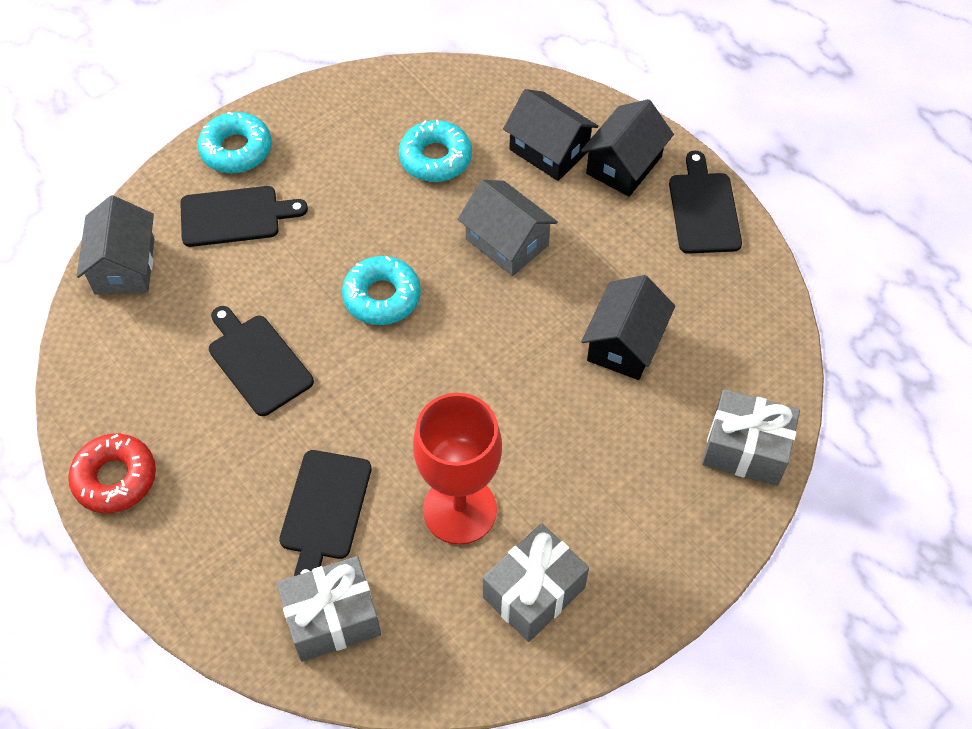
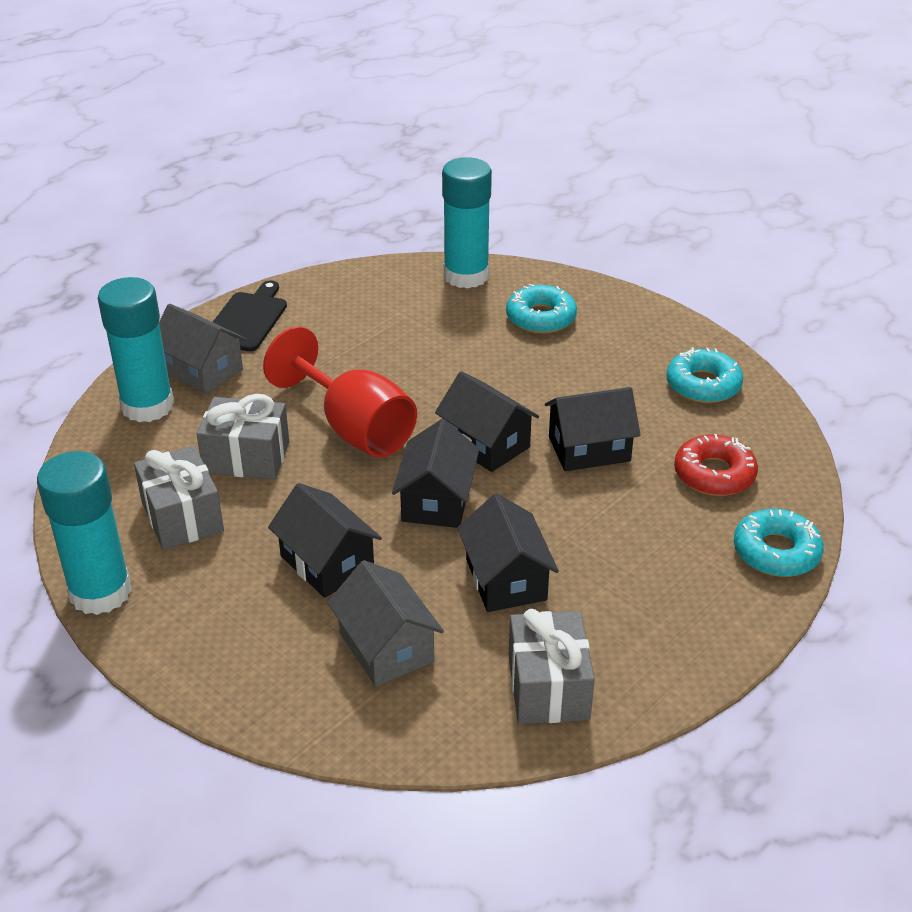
black cutting board: [180,186,308,247] [209,306,314,416] [279,450,372,576] [669,151,742,254] = 4 -> [213,280,287,351] = 1
black house: [503,89,598,181] [581,99,674,197] [581,275,675,380] = 3 -> [268,483,382,598] [392,419,479,528] [435,371,539,472] [457,493,559,612] [545,387,641,471] = 5
turquoise glue stick: none = 0 -> [37,451,132,615] [98,277,174,422] [442,157,492,289] = 3

